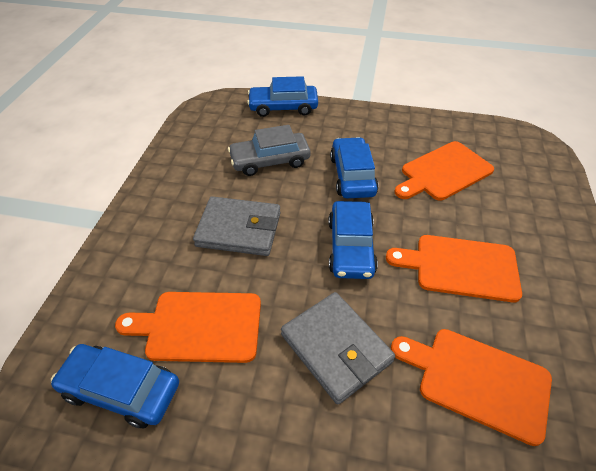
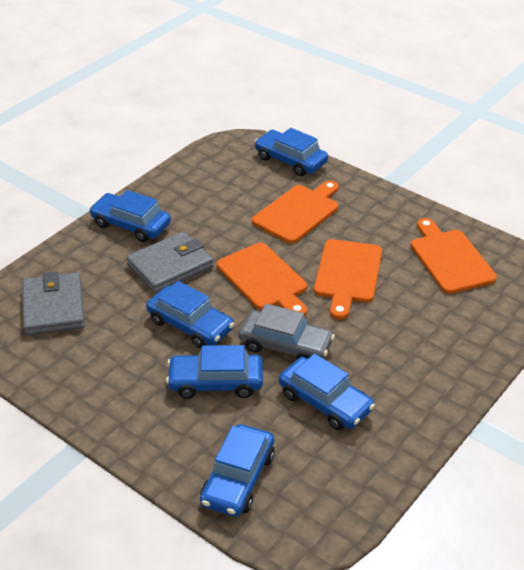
blue car: [51,344,179,428] [247,76,318,117] [328,201,378,279] [330,137,379,198] = 4 -> [89,190,171,242] [146,281,234,348] [166,345,263,399] [200,424,275,517] [255,128,328,176] [279,353,375,430] = 6

